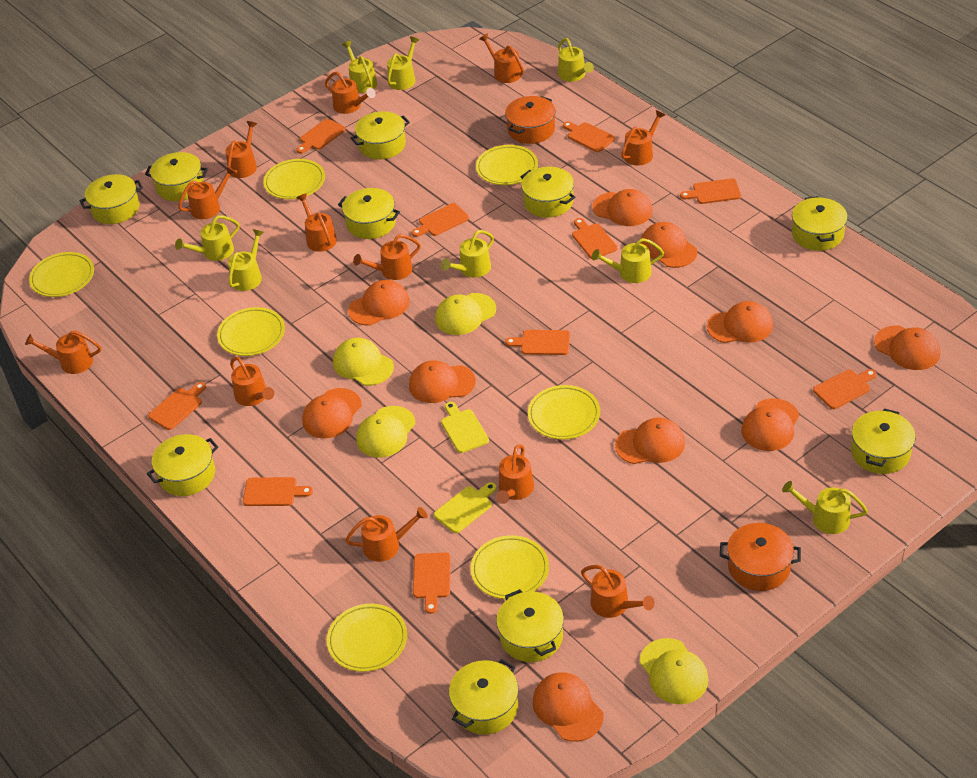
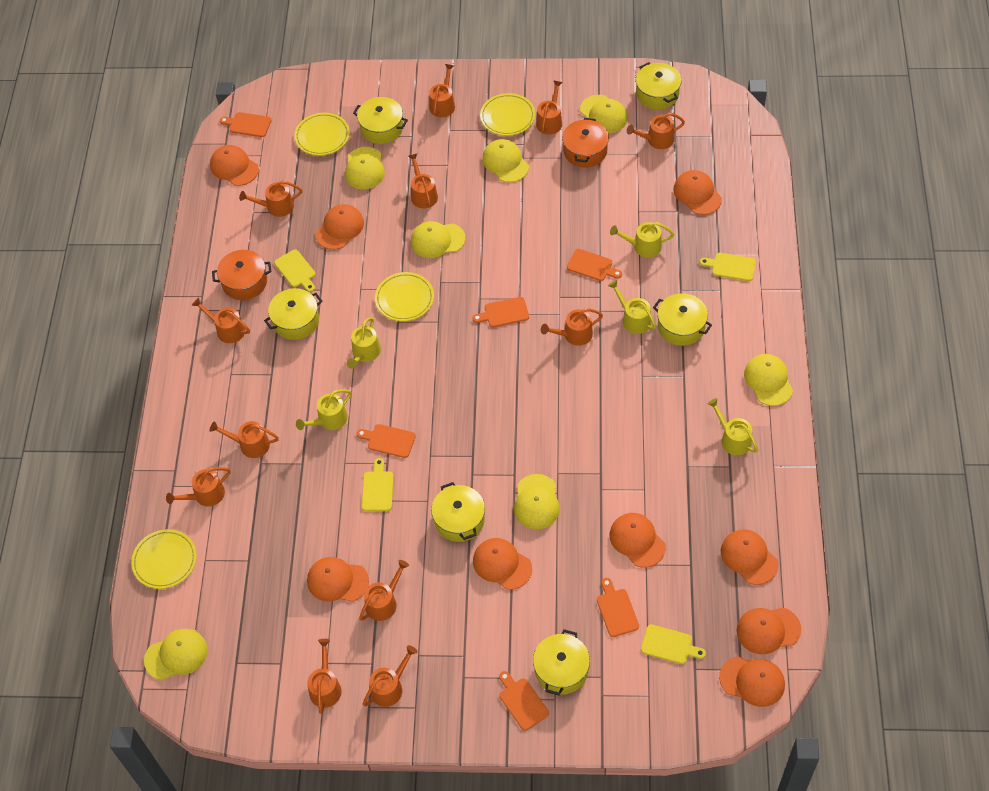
orange cap: [302,388,362,438] [348,280,410,325] [409,360,476,403] [533,672,604,742] [593,189,653,226] [615,417,685,464] [640,222,697,268] [707,301,773,343] [741,398,799,451] [874,326,940,370] = 10 -> [210,145,259,186] [307,557,369,602] [316,204,364,250] [473,538,532,590] [610,513,666,567] [673,170,722,215] [719,656,785,707] [721,529,779,585] [736,608,801,654] = 9
orange cutting board: [148,382,206,430] [243,477,313,506] [296,119,346,154] [412,203,469,237] [413,552,451,614] [505,330,570,355] [563,122,615,152] [572,218,618,259] [680,178,741,204] [813,369,877,409] = 10 -> [220,112,271,137] [357,424,416,458] [472,297,529,327] [499,671,549,731] [567,249,622,281] [597,578,639,637] = 6
yellow cap: [333,338,394,386] [356,406,416,457] [435,293,496,335] [640,638,709,704] = 4 -> [144,629,208,680] [345,147,385,189] [411,221,465,258] [482,139,529,182] [514,474,560,529] [580,95,628,133] [744,354,793,406] = 7
yellow cutting board: [434,482,497,533] [441,402,489,453] = 2 -> [274,249,316,292] [362,458,393,511] [641,624,706,664] [700,253,756,281] = 4
yellow plate: [29,252,94,297] [217,307,285,356] [263,159,325,199] [327,604,407,672] [471,535,549,599] [476,145,538,185] [528,385,600,439] = 7 -> [131,529,197,589] [294,113,350,156] [375,272,434,321] [480,93,535,136] = 4
yellow pot: [80,174,143,224] [145,152,208,201] [147,434,218,496] [338,188,400,239] [351,111,410,159] [449,659,519,735] [496,589,564,662] [520,167,575,218] [792,196,848,251] [851,409,916,474] = 10 -> [264,288,322,340] [353,97,408,144] [431,482,485,542] [533,629,590,695] [636,62,682,110] [653,293,712,346] = 6
yellow watering can: [175,215,240,261] [228,229,264,291] [342,41,377,93] [387,37,419,90] [441,230,494,278] [558,38,594,82] [592,238,664,283] [782,481,868,534] = 8 -> [296,389,352,430] [347,317,381,369] [608,280,657,334] [610,222,674,257] [708,398,758,455] = 5

